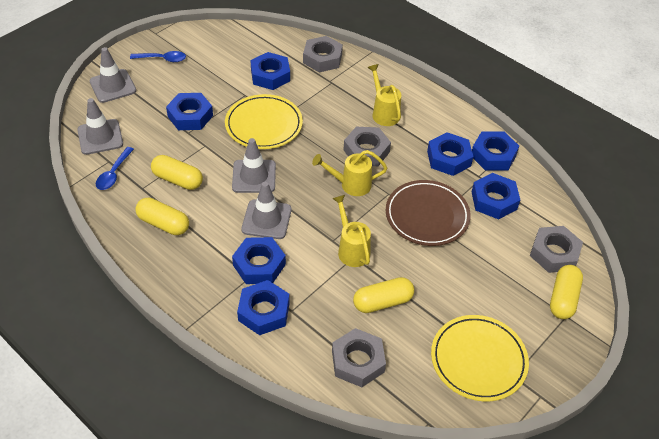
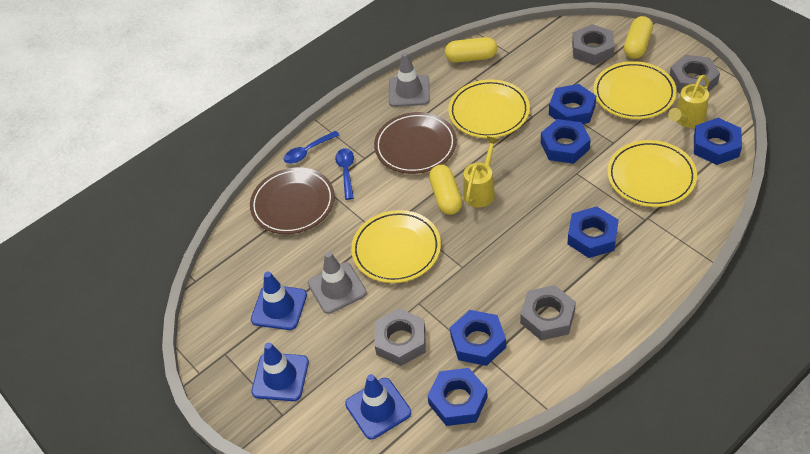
blue nut: [166,93,213,130] [232,237,286,284] [237,280,290,335] [250,52,290,90] [427,132,474,176] [472,131,519,171] [472,173,520,220] = 7 -> [427,368,488,426] [450,310,506,366] [541,119,591,164] [549,84,596,124] [567,206,619,258] [694,118,742,165] = 6
blue traffic cone: none = 0 -> [251,271,307,330] [251,342,309,401] [345,374,411,440] = 3
brown plate: [386,180,471,246] = 1 -> [250,167,335,234] [374,112,457,174] = 2
grey traffic cone: [77,98,123,155] [89,47,136,103] [232,138,276,193] [241,182,292,239] = 4 -> [308,252,367,314] [389,52,430,107] = 2
yellow capsule: [135,198,189,235] [151,155,203,190] [353,277,414,313] [550,265,583,319] = 4 -> [429,165,463,215] [445,37,497,63] [624,16,653,59] = 3
yellow plate: [225,94,303,149] [431,315,529,401] = 2 -> [351,210,441,283] [448,79,530,138] [593,61,677,119] [607,140,697,207] = 4
yellow watering can: [312,150,387,196] [332,195,371,267] [367,64,401,126] = 3 -> [463,136,500,207] [668,75,709,128] = 2

